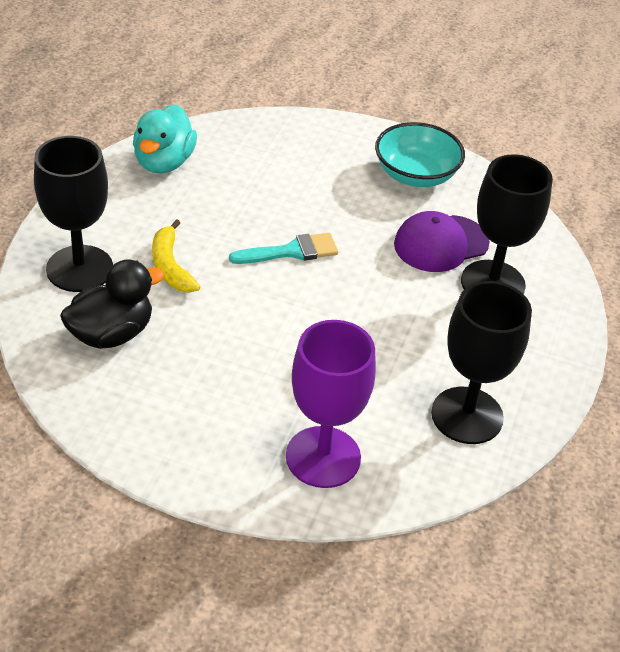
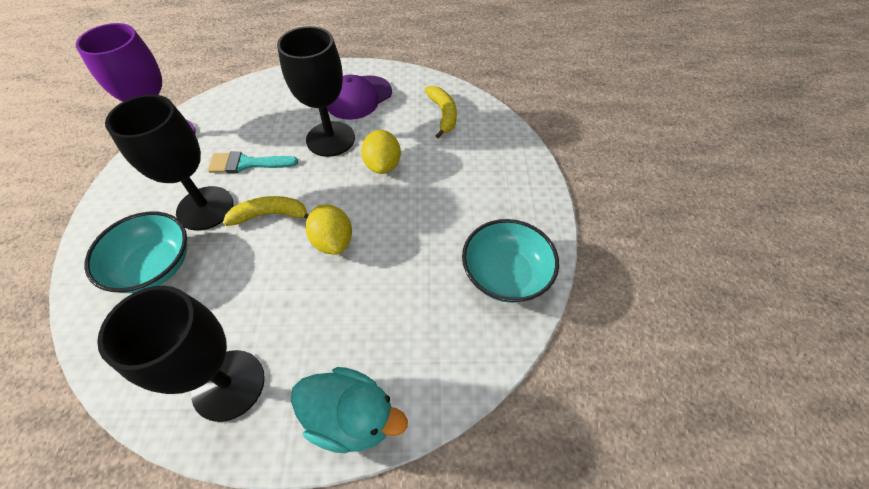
black duck: [60,259,165,349] = 1 -> none = 0
turquoise bowl: [375,122,465,187] = 1 -> [84,212,187,293] [462,219,559,303] = 2
yellow banana: [152,219,200,293] = 1 -> [223,196,309,226] [425,86,457,139] = 2
yellow lemon: none = 0 -> [306,204,352,255] [361,130,401,174] = 2

